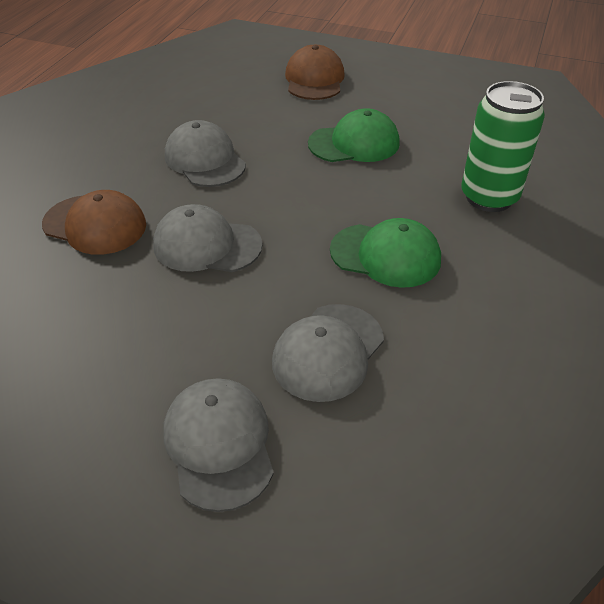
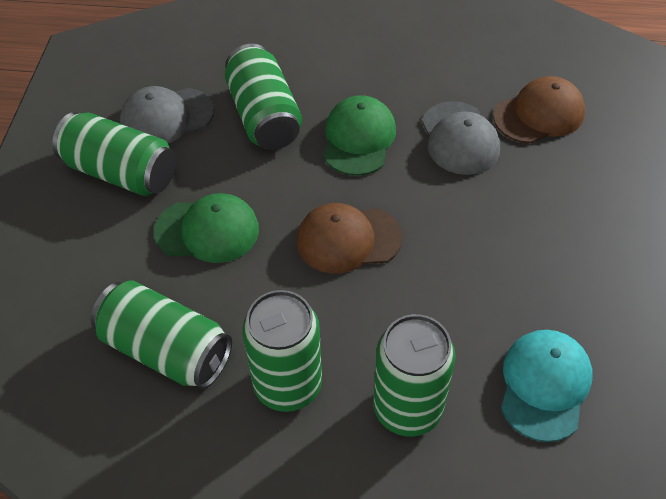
green can: [461,81,545,212] = 1 -> [53,112,176,196] [91,280,232,389] [225,44,302,150] [242,290,322,412] [373,314,456,436] = 5
grey cap: [153,204,263,272] [163,378,274,512] [165,120,246,187] [272,304,384,402] = 4 -> [120,86,214,143] [422,101,500,175] = 2
turquoise cap: none = 0 -> [501,330,593,442] = 1

